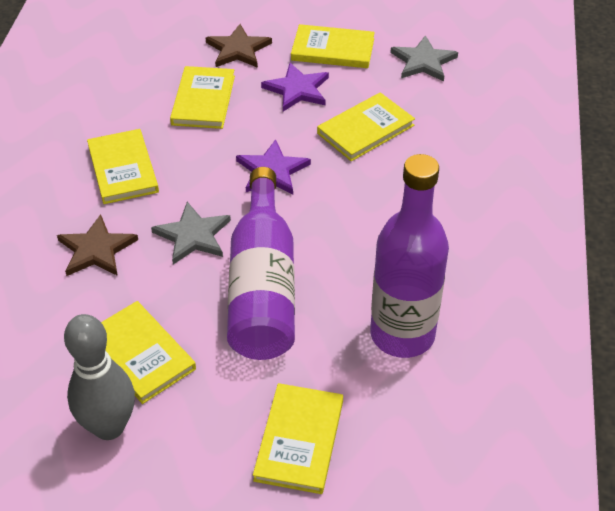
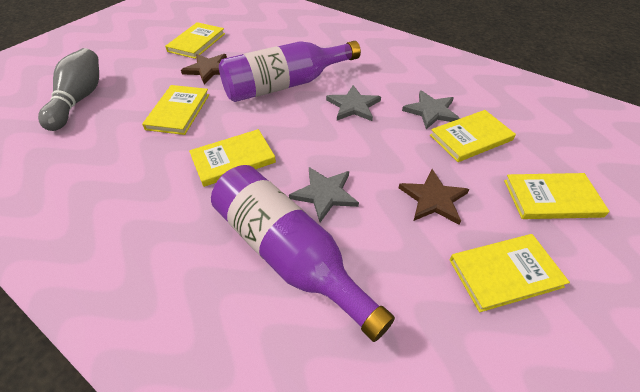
grey star: [151,202,231,264] [391,35,458,81] = 2 -> [289,167,359,222] [326,85,381,121] [402,90,460,129] = 3
purple star: [236,139,311,195] [261,63,329,112] = 2 -> none = 0

